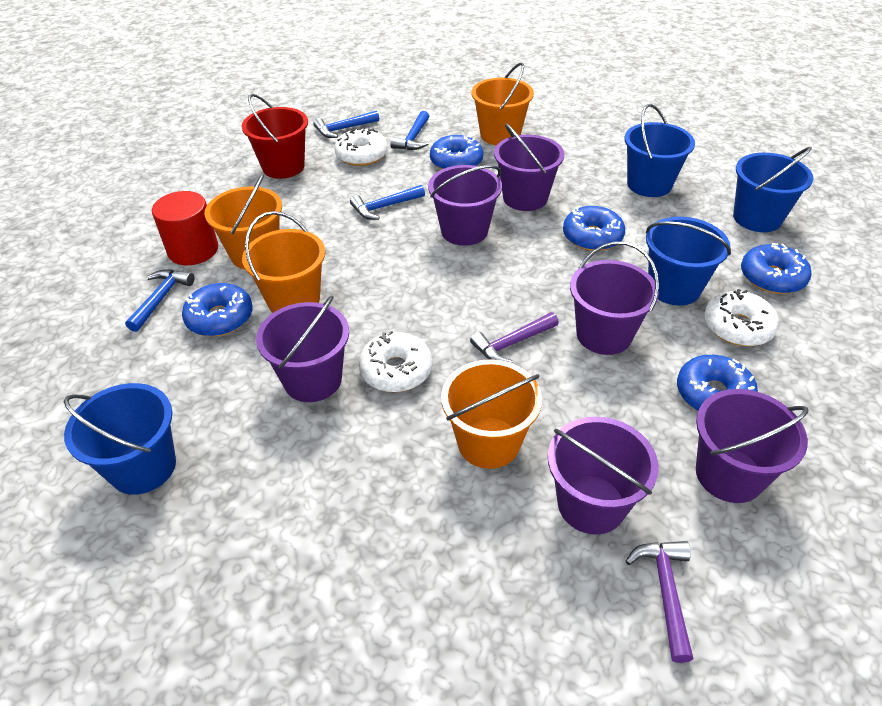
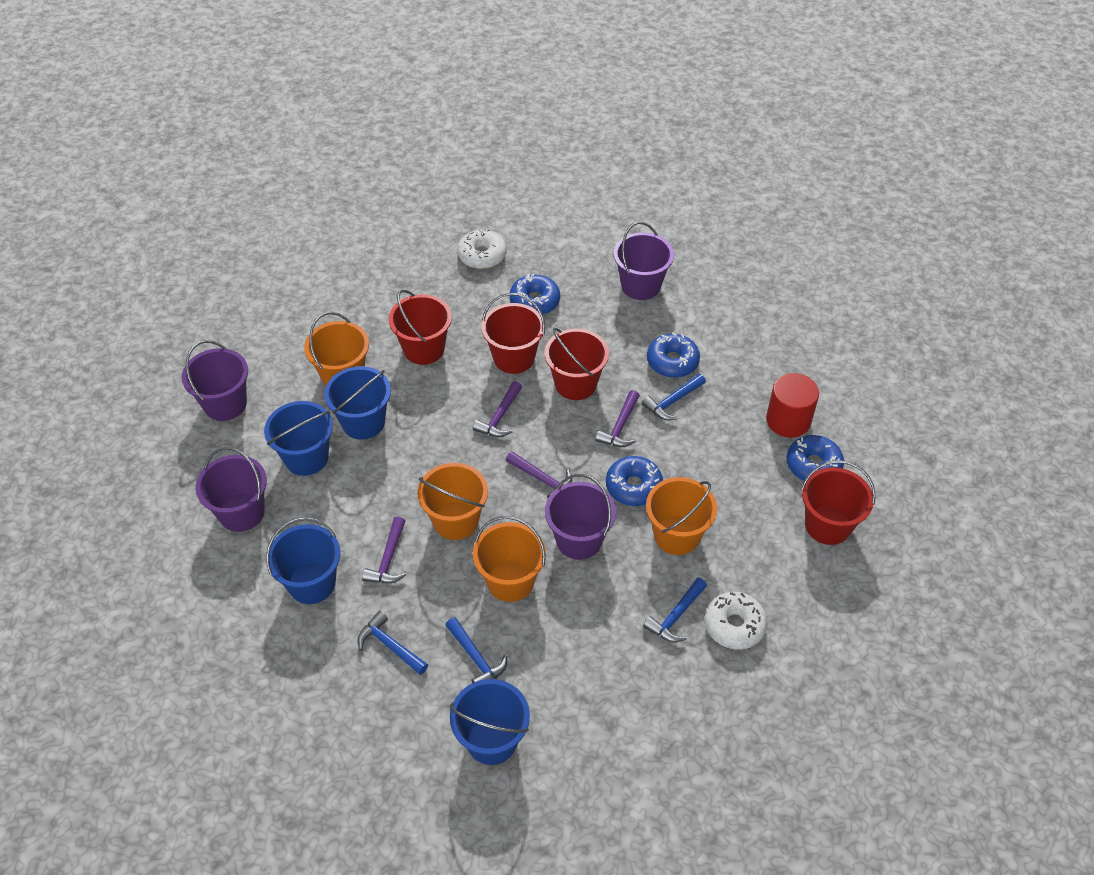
blue donut: [182,283,253,336] [430,135,483,170] [563,206,625,251] [677,355,758,411] [741,243,812,294] = 5 -> [509,273,560,315] [606,456,663,506] [647,333,700,378] [787,435,844,481] = 4
purple bucket: [256,296,349,402] [428,165,502,246] [494,123,564,211] [548,417,659,534] [570,242,659,355] [696,389,809,503] = 6 -> [182,340,248,421] [195,447,267,532] [545,474,616,560] [614,222,674,300] = 4
purple hammer: [470,312,559,364] [626,541,693,663] = 2 -> [362,516,406,583] [473,381,522,437] [506,451,572,498] [595,390,640,447] = 4
red bucket: [242,94,308,179] = 1 -> [389,290,452,365] [481,293,545,374] [545,328,609,400] [801,460,876,545] = 4
white donut: [334,128,388,166] [358,331,432,392] [704,289,779,346] = 3 -> [457,228,507,269] [705,592,767,650] = 2

